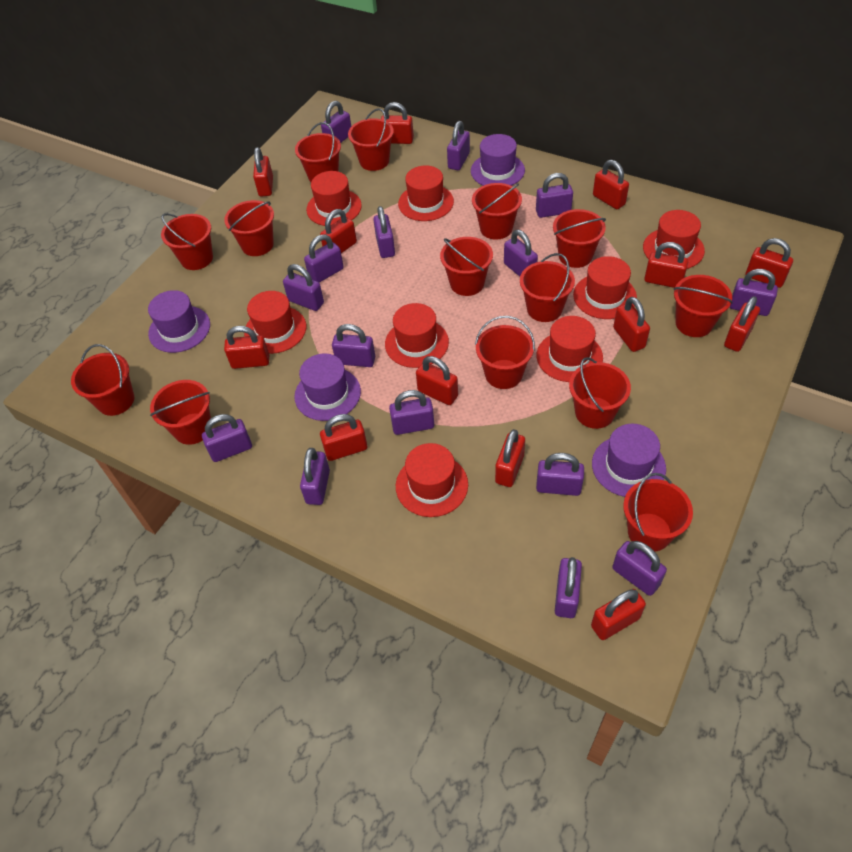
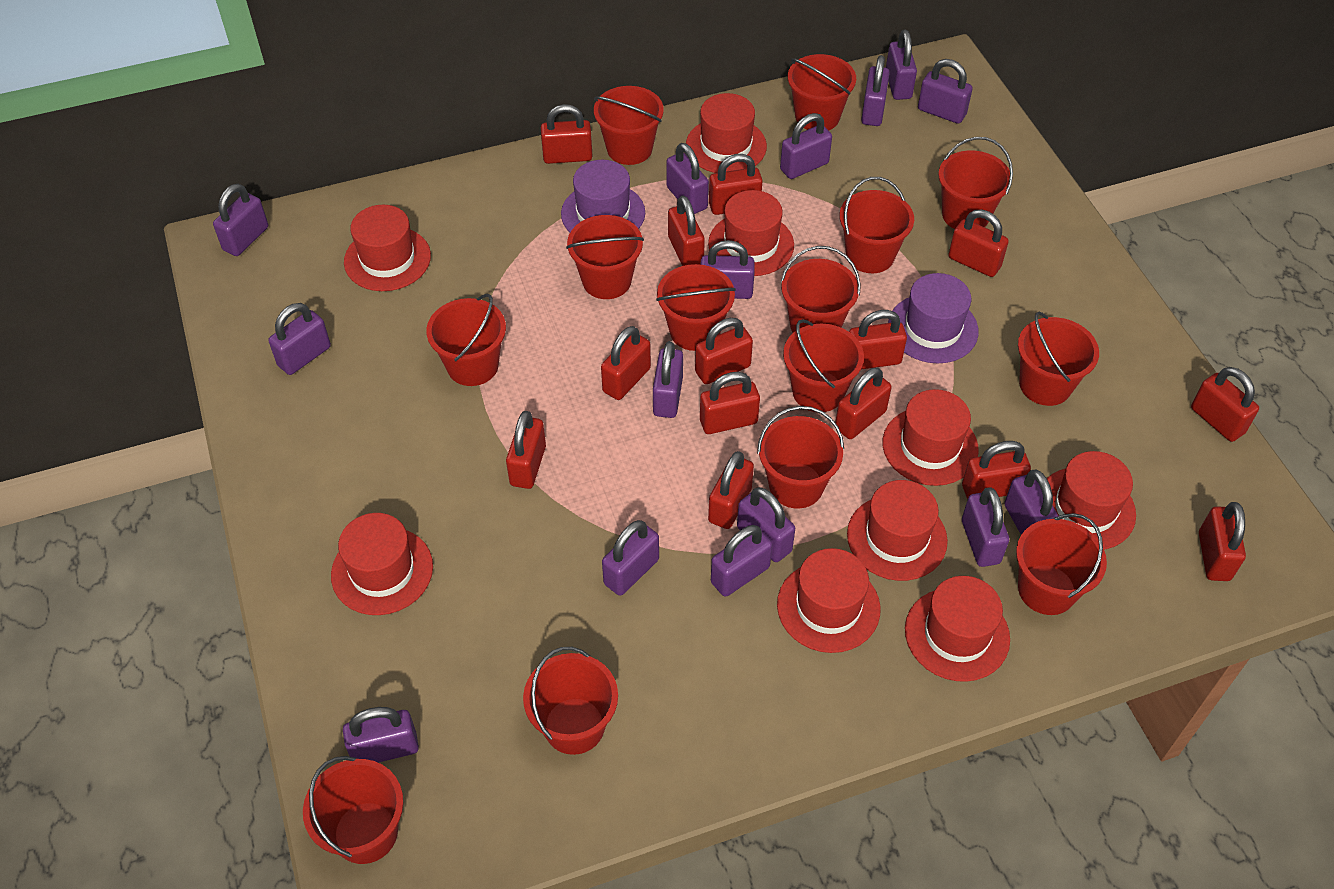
purple hat: [148,290,210,353] [294,353,361,421] [471,134,525,186] [592,424,666,497] = 4 -> [561,160,645,232] [888,273,979,364] = 2
red hat: [244,291,306,354] [306,171,362,226] [385,303,449,368] [396,443,468,517] [398,165,454,221] [536,316,603,382] [573,256,637,319] [643,210,705,269] = 8 -> [331,513,433,615] [344,205,431,291] [686,93,767,173] [708,190,794,276] [777,548,881,653] [847,480,948,581] [883,389,979,486] [905,576,1010,682] [1047,451,1136,550] = 9
red padlock: [224,326,269,369] [253,147,273,197] [320,209,357,253] [320,414,367,461] [381,102,414,144] [416,356,458,405] [495,429,525,487] [591,589,646,640] [593,160,629,209] [613,297,650,352] [644,242,688,288] [724,296,760,352] [746,238,793,288] = 13 -> [506,411,546,489] [541,104,593,164] [601,326,651,400] [668,196,705,266] [695,318,753,384] [700,372,760,434] [708,451,754,529] [709,154,763,215] [835,367,892,439] [849,310,907,369] [948,209,1009,277] [962,441,1031,499] [1191,367,1259,442] [1199,502,1246,581] = 14

